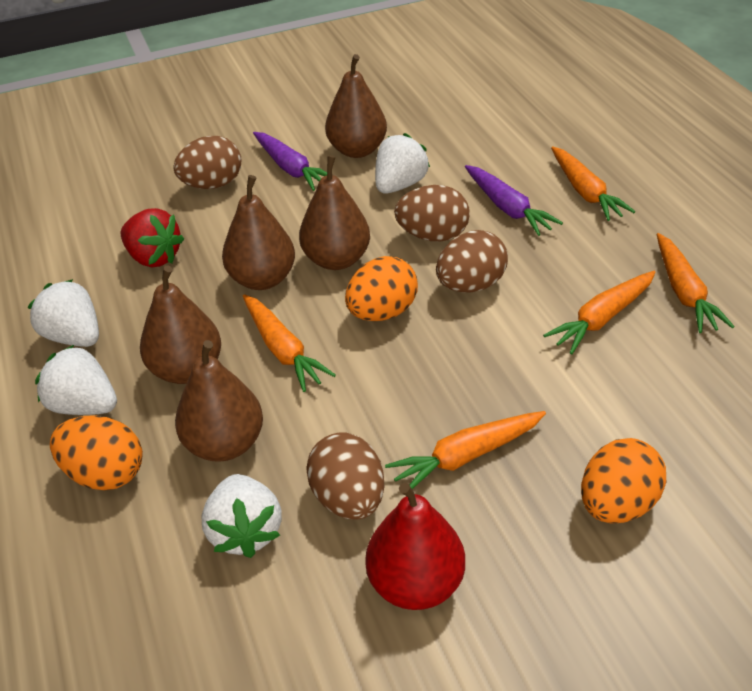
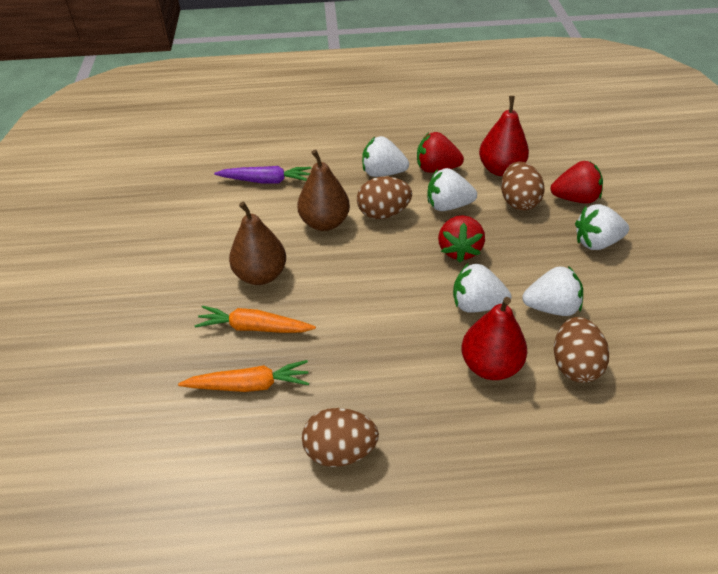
brown pear: [140,266,221,384] [175,340,263,462] [222,175,295,290] [299,155,370,270] [325,54,387,158] = 5 -> [229,202,286,285] [297,150,350,231] = 2
orange carrot: [243,294,336,392] [385,411,546,489] [543,271,656,354] [551,146,635,221] [656,233,735,333] = 5 -> [178,360,309,392] [194,306,316,333] = 2
orange egg: [50,415,143,490] [345,256,418,321] [581,438,666,524] = 3 -> none = 0
purple carrot: [253,132,327,191] [465,165,563,236] = 2 -> [214,166,311,184] = 1
red pear: [365,483,465,610] = 1 -> [462,297,527,380] [479,96,529,176] = 2
red strawberry: [121,208,184,267] = 1 -> [417,132,464,173] [438,215,485,262] [551,161,603,204] = 3
white strawberry: [28,279,99,347] [35,345,117,415] [201,474,282,558] [375,133,430,193] = 4 -> [362,136,409,177] [427,168,477,211] [453,263,511,313] [522,266,583,316] [575,204,629,250] = 5

